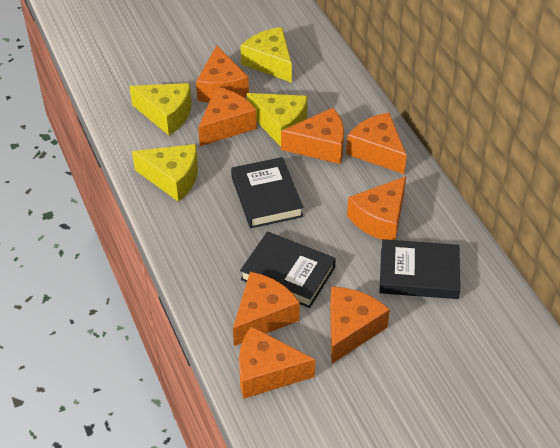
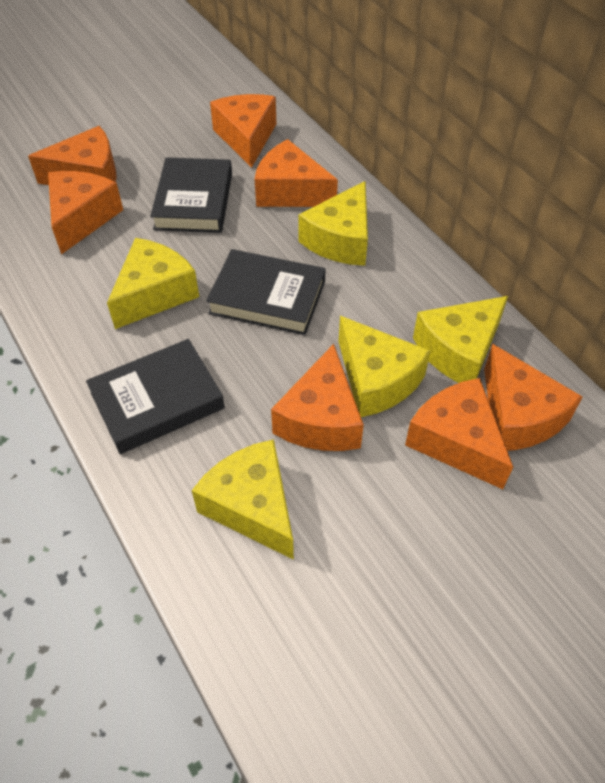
orange cheese: [196,46,249,102] [198,87,257,146] [233,272,300,346] [239,326,315,399] [281,108,344,164] [330,287,390,364] [346,112,407,174] [347,176,406,240] = 8 -> [28,126,117,185] [48,171,123,254] [210,94,276,168] [255,139,338,207] [271,344,364,451] [405,378,513,489] [484,344,583,451] = 7
yellow cheese: [129,83,192,135] [132,144,198,202] [241,27,292,83] [247,93,308,146] = 4 -> [107,238,199,329] [192,439,294,560] [298,181,368,266] [338,316,431,417] [413,296,508,383] = 5

